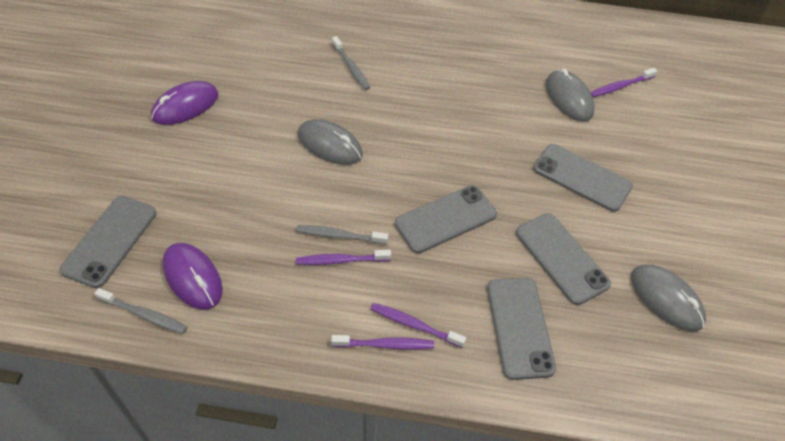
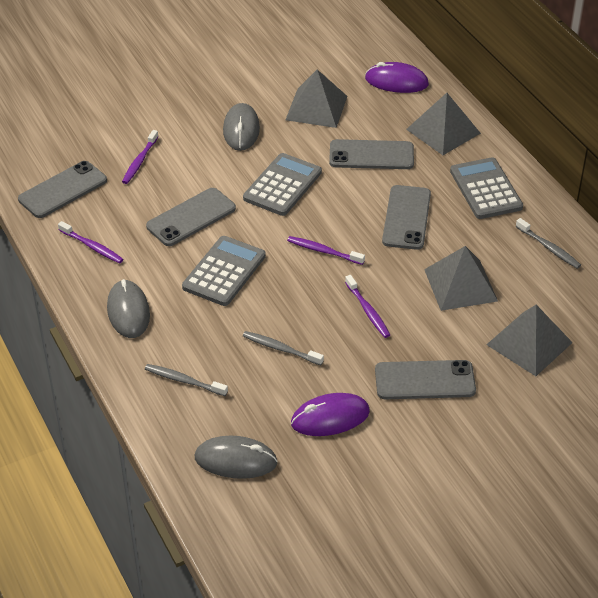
grey calculator: none = 0 -> [182,236,266,306] [243,153,322,216] [450,157,523,219] = 3
grey pyramid: none = 0 -> [286,70,347,128] [406,93,481,155] [424,246,498,311] [486,305,573,376] = 4

